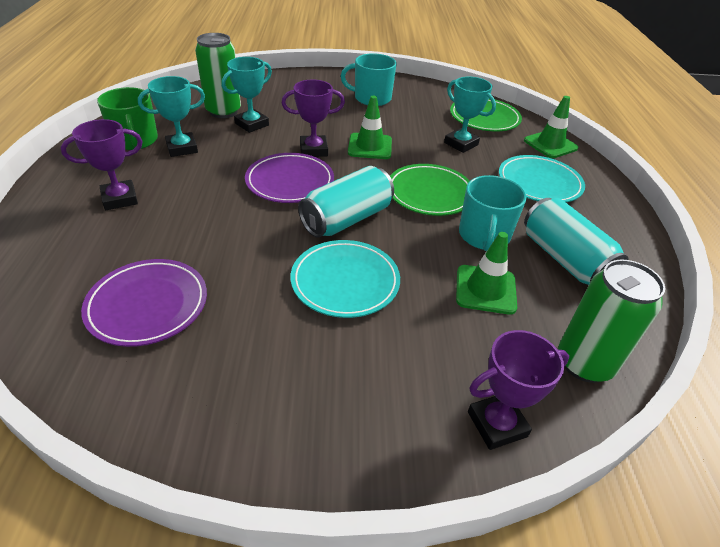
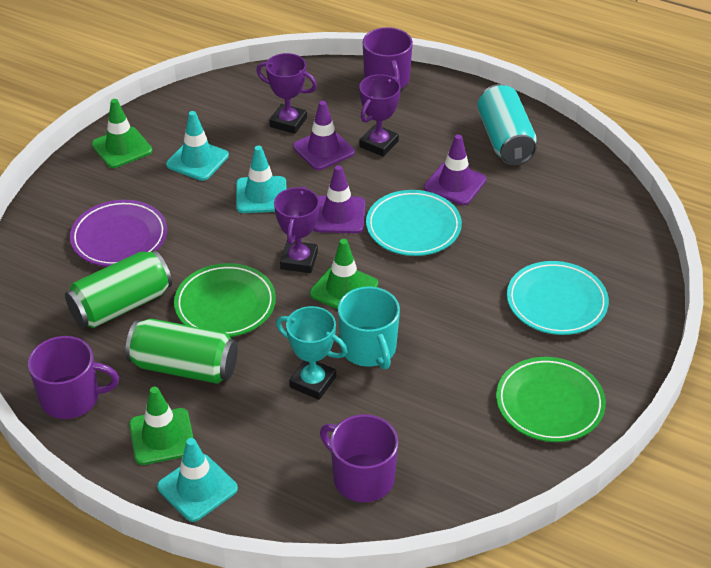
green mug: [97,87,158,150] = 1 -> none = 0
purple mug: none = 0 -> [28,336,119,419] [320,414,399,502] [363,27,413,88] = 3
purple plate: [81,259,207,347] [245,153,334,203] = 2 -> [70,200,167,267] = 1
purple traffic cone: none = 0 -> [293,101,355,170] [313,165,365,233] [424,134,486,205] = 3
turquoise can: [298,166,394,238] [524,198,629,285] = 2 -> [477,84,537,165] = 1
turquoise mug: [341,53,396,106] [459,175,527,251] = 2 -> [338,287,400,370] = 1
turquoise traffic cone: none = 0 -> [157,438,238,522] [166,111,229,181] [236,146,287,213] = 3
turquoise trophy: [138,76,205,157] [222,57,272,133] [444,76,496,153] = 3 -> [276,306,347,400] = 1

